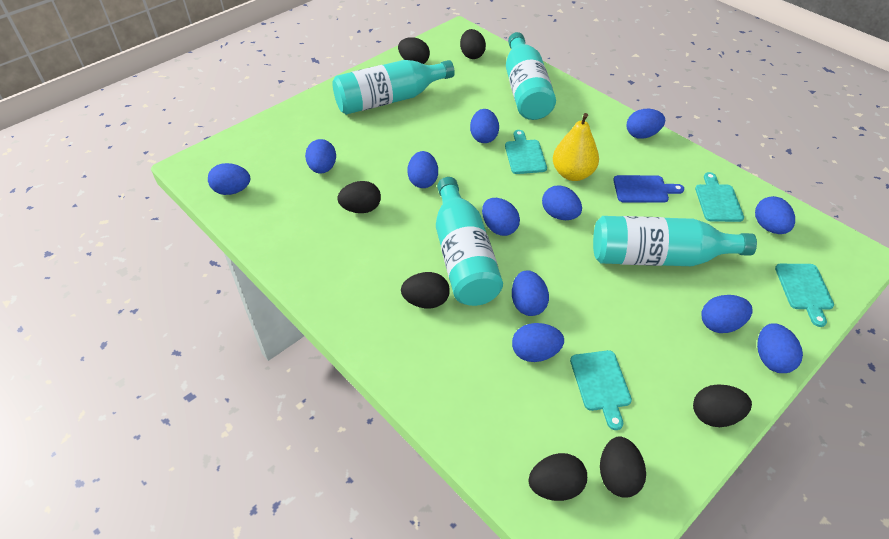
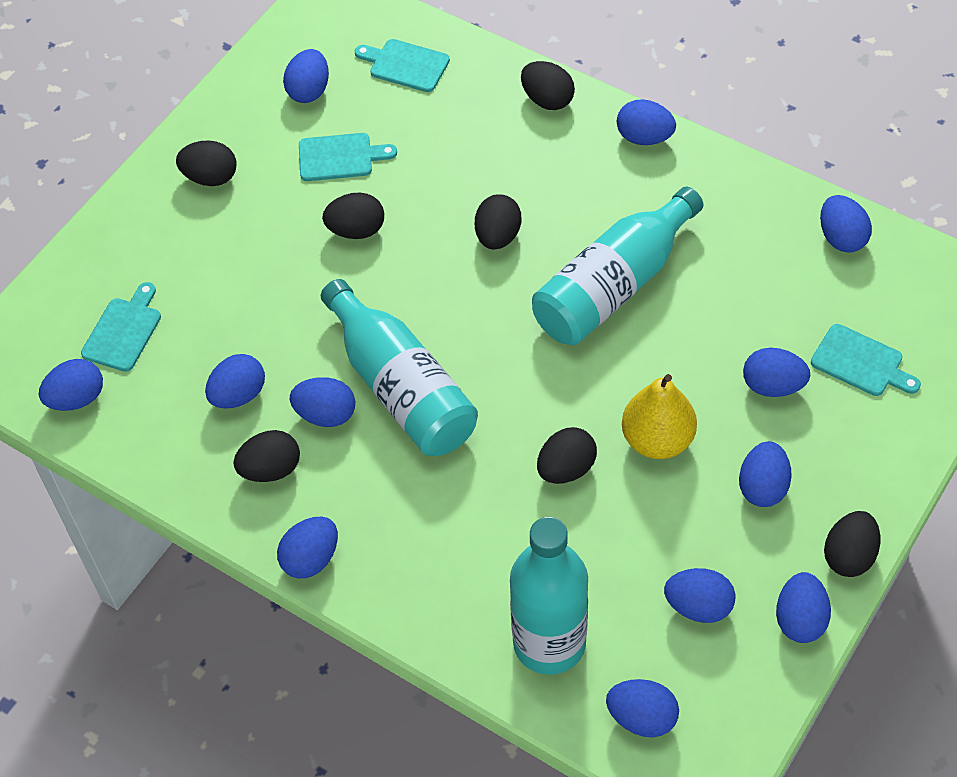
blue cutting board: [613,175,684,203] = 1 -> none = 0
turquoise bottle: [332,60,455,115] [436,177,503,306] [506,32,556,120] [593,216,757,266] = 4 -> [321,279,478,456] [510,517,588,675] [532,187,703,345] = 3

